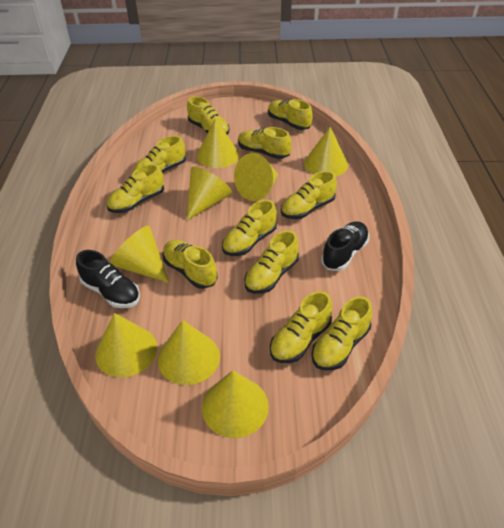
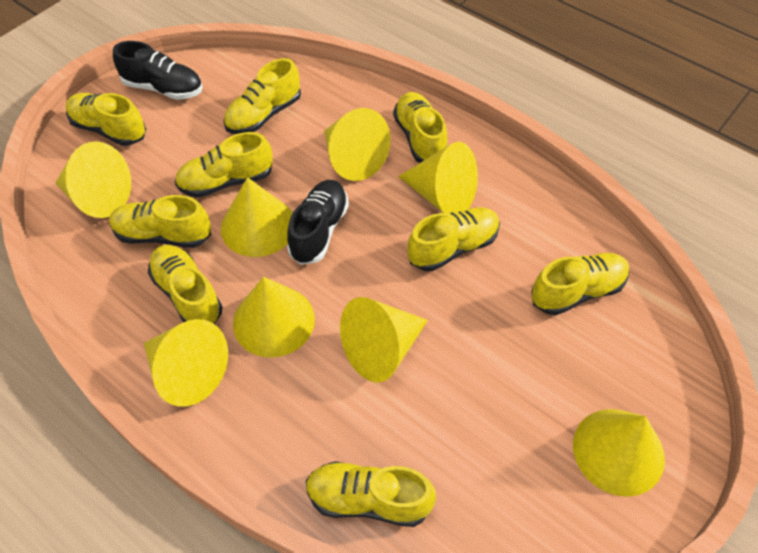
yellow shoe: [107,164,164,213] [133,135,186,173] [162,240,218,289] [187,96,230,135] [222,200,277,256] [238,127,292,159] [244,230,299,294] [268,99,313,130] [270,291,332,363] [281,171,337,219] [311,296,372,370] = 11 -> [66,93,146,146] [109,195,211,248] [148,245,222,324] [175,132,273,198] [223,58,301,134] [306,461,436,527] [393,92,448,163] [407,207,500,271] [531,253,630,315] = 9

